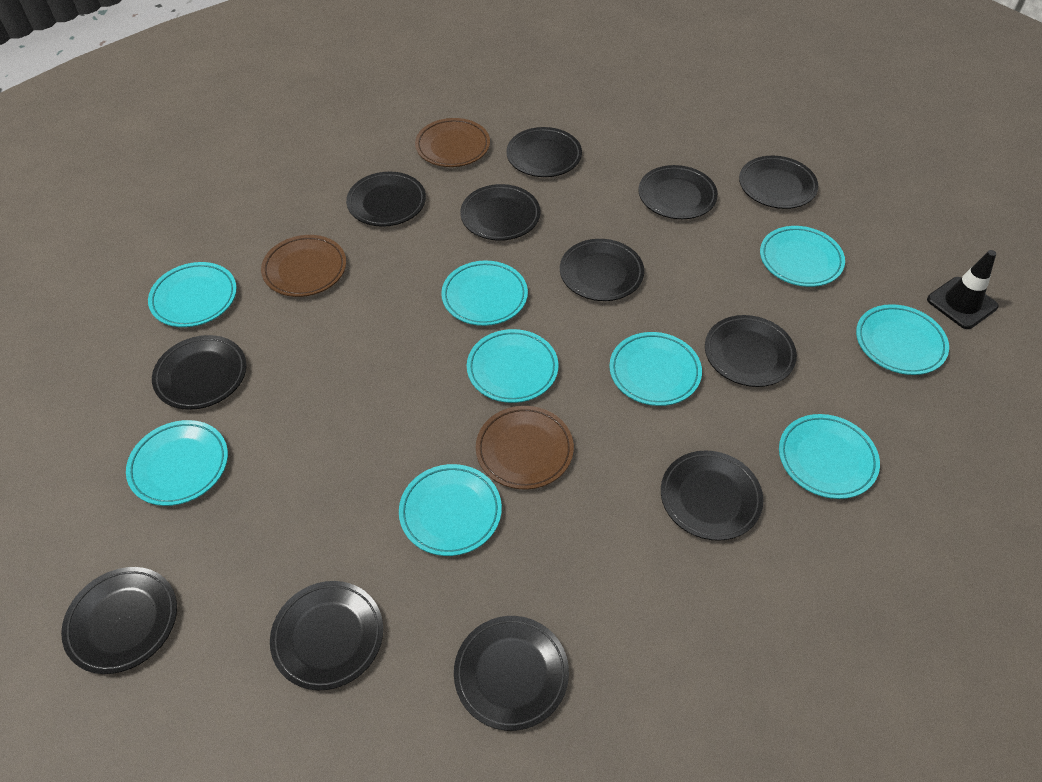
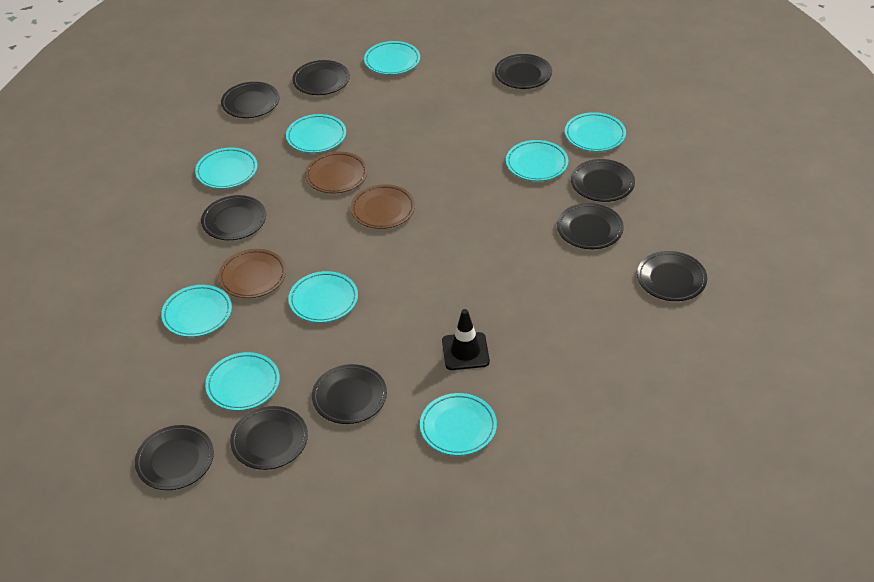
black plate: [61,567,177,674] [152,335,247,410] [270,581,383,690] [346,172,426,227] [454,616,569,731] [460,184,541,241] [506,127,582,177] [560,239,644,301] [639,165,718,219] [661,450,763,541] [705,315,797,387] [739,156,818,209] = 12 -> [135,425,214,490] [201,195,266,240] [221,82,279,118] [230,406,308,470] [292,60,350,95] [312,364,387,424] [495,54,552,89] [557,203,624,249] [571,159,635,202] [637,251,707,301] = 10

